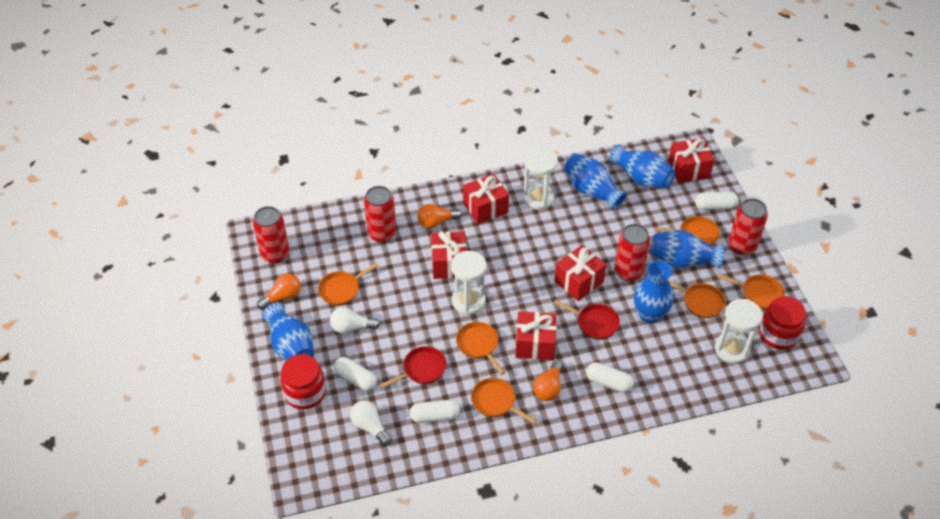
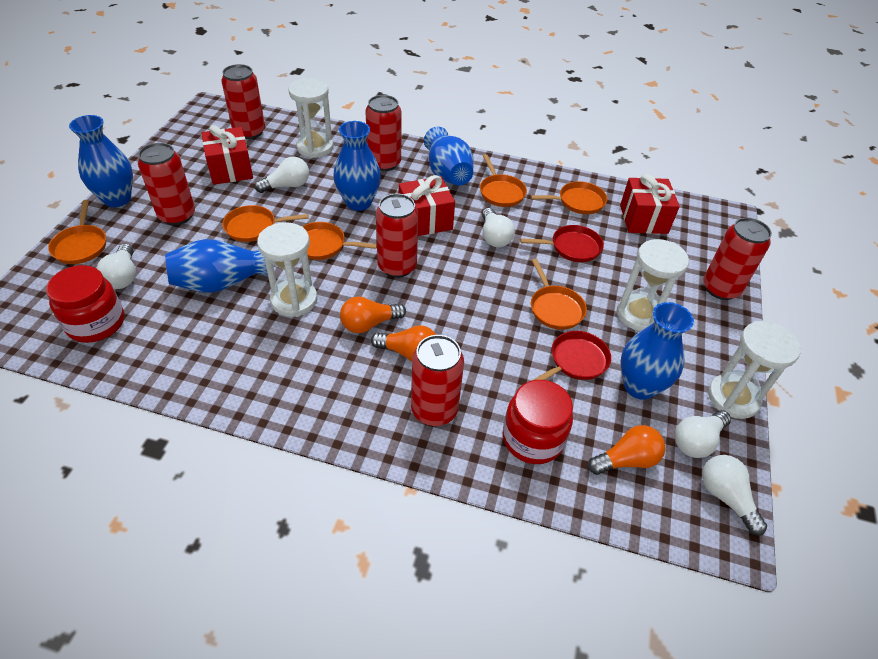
red can: [253,206,290,263] [364,186,396,243] [614,224,650,281] [728,198,768,255] = 4 -> [138,143,195,225] [221,64,265,139] [365,95,401,171] [376,193,418,278] [411,335,464,426] [703,217,772,300] = 6
red gift: [431,231,466,279] [463,174,509,224] [515,312,557,360] [554,245,606,301] [668,138,714,183] = 5 -> [201,125,253,185] [399,175,455,236] [620,174,680,234] = 3
white capsule: [334,357,377,391] [410,400,460,423] [586,362,634,393] [695,192,739,210] = 4 -> none = 0
white hourglass: [451,251,486,315] [523,148,558,210] [715,299,763,364] = 3 -> [257,222,317,317] [288,78,334,158] [617,239,689,331] [708,321,801,419] = 4
white light bulb: [330,307,380,334] [350,400,392,445] = 2 -> [96,244,136,289] [255,157,309,193] [482,208,515,247] [675,410,731,458] [702,455,767,536] = 5

